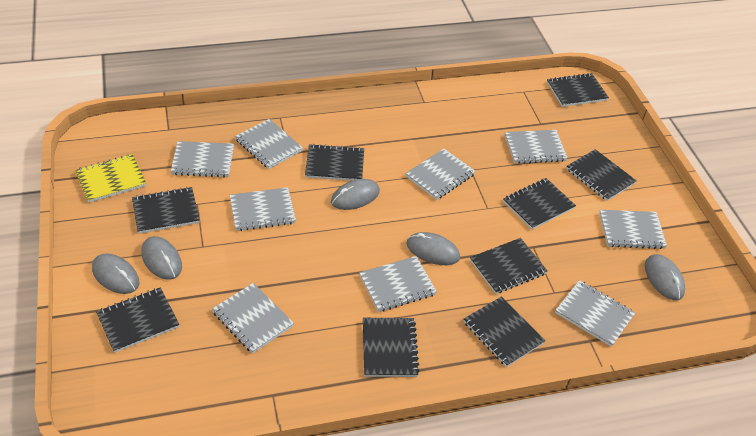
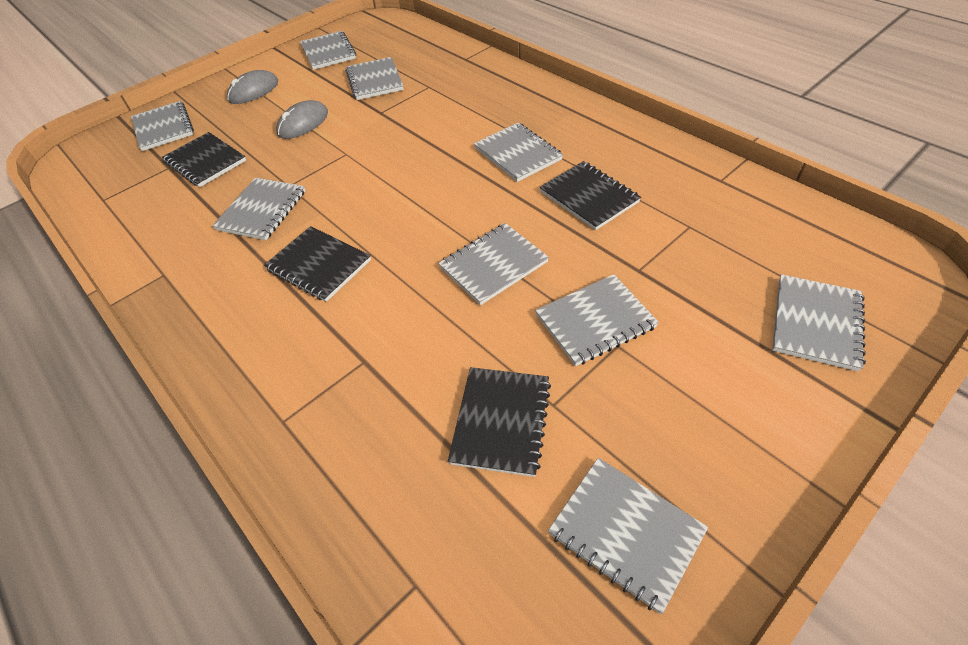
black notebook: [96,287,179,353] [132,187,200,234] [305,144,364,181] [363,318,420,377] [464,296,545,367] [470,238,548,294] [503,178,576,230] [547,73,609,107] [566,149,637,201] = 9 -> [162,132,246,187] [264,226,371,302] [448,367,551,477] [539,161,641,230] = 4
grey mouse: [92,254,139,294] [141,236,182,280] [331,179,380,210] [406,232,460,265] [645,254,685,300] = 5 -> [227,70,278,104] [276,100,328,139] = 2
yellow notebook: [75,154,146,203] = 1 -> none = 0

